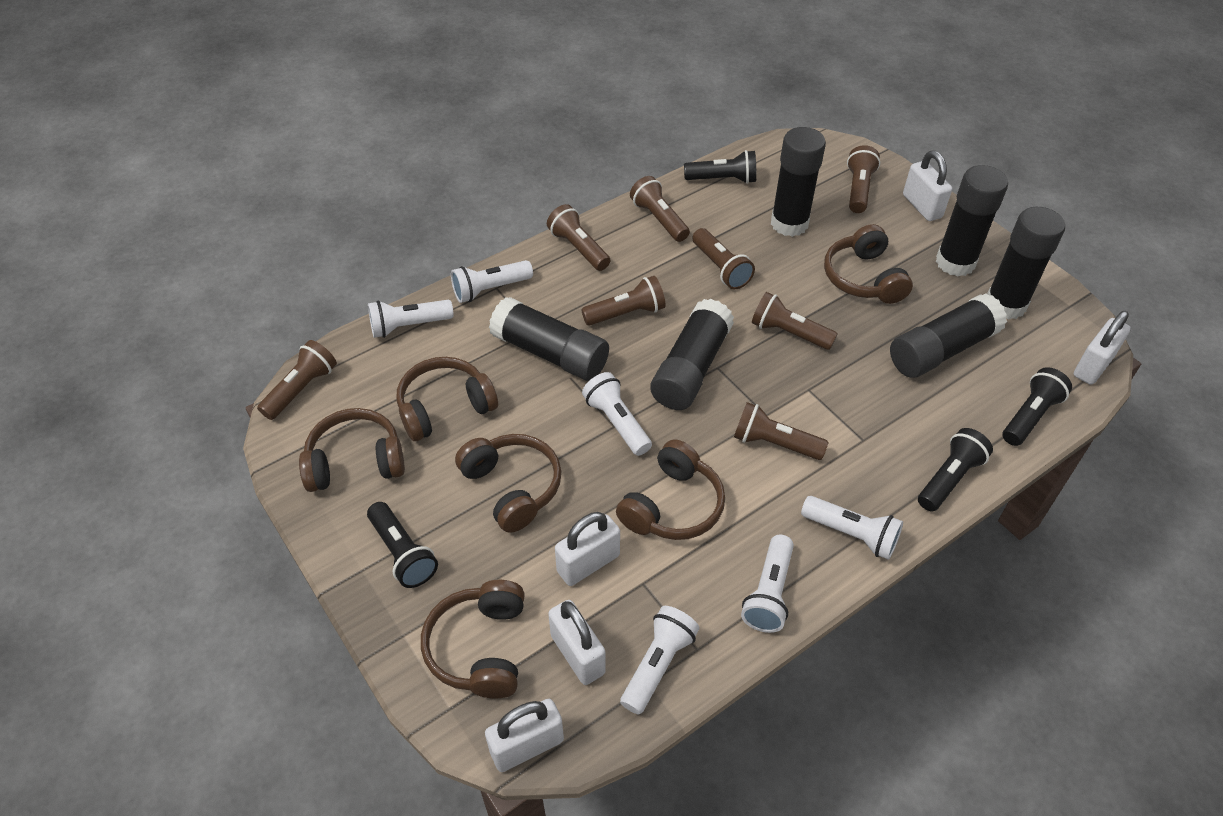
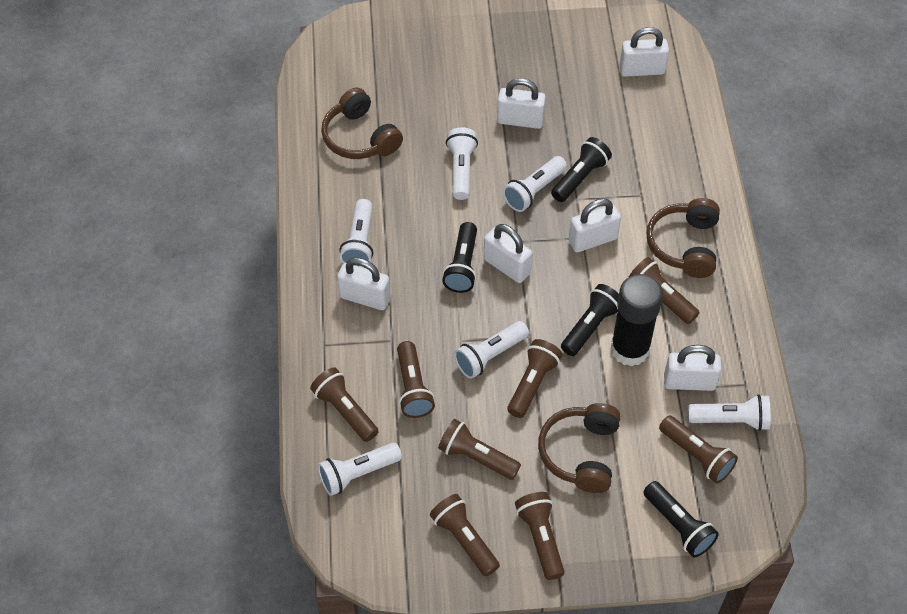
black glue stick: [489,297,609,381] [650,299,734,410] [771,127,826,237] [890,294,1007,378] [936,165,1008,276] [987,207,1065,320] = 6 -> [610,274,663,367] = 1
brown headphones: [299,408,405,492] [396,357,498,441] [421,580,525,699] [455,434,561,533] [616,439,725,540] [824,224,913,304] = 6 -> [321,88,403,159] [538,403,621,493] [646,198,720,278] = 3
white padlock: [485,699,564,772] [548,600,606,685] [555,512,620,586] [903,151,952,221] [1074,311,1131,385] = 5 -> [337,258,390,310] [484,224,532,283] [497,78,546,129] [569,198,621,252] [620,27,669,77] [664,345,722,391] = 6

